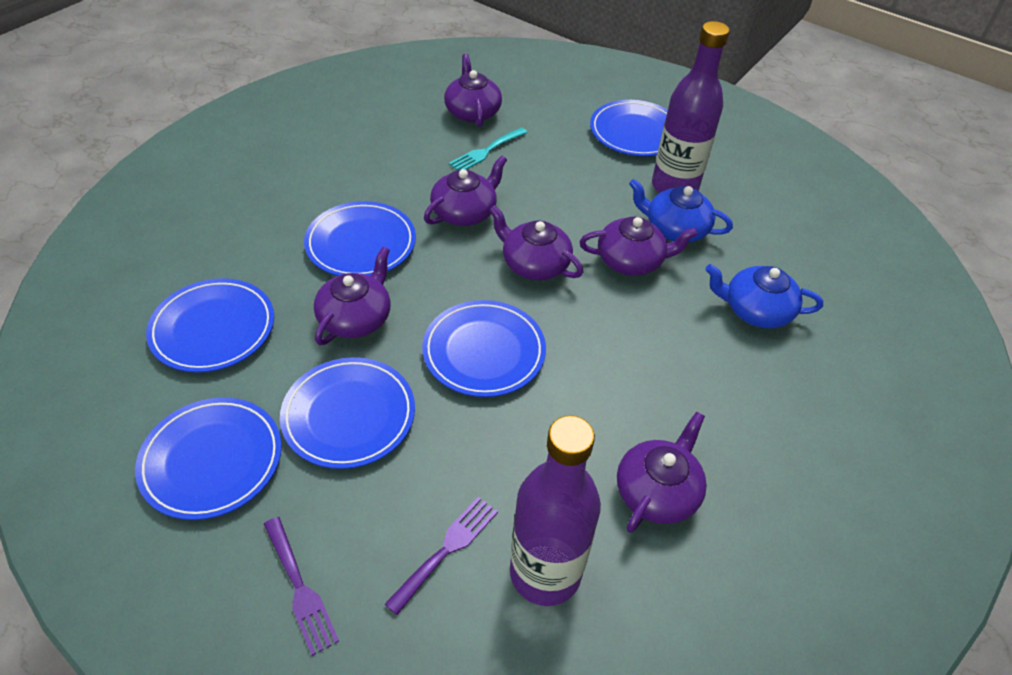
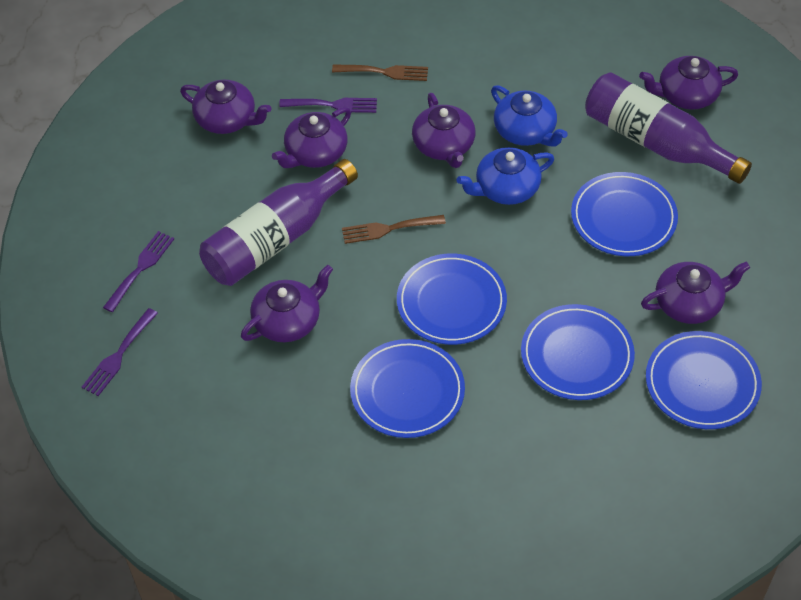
blue plate: [135,397,282,520] [146,278,274,373] [280,357,415,469] [304,201,416,276] [422,300,546,397] [590,100,668,156] = 6 -> [350,339,465,438] [397,254,507,345] [521,304,635,400] [571,172,678,256] [646,331,762,429] = 5
brown fork: none = 0 -> [332,65,428,81] [342,215,446,244] = 2
purple fork: [264,517,339,656] [385,496,498,615] = 2 -> [82,308,158,396] [103,231,174,312] [279,98,377,113] = 3
turquoise fork: [449,127,528,170] = 1 -> none = 0

